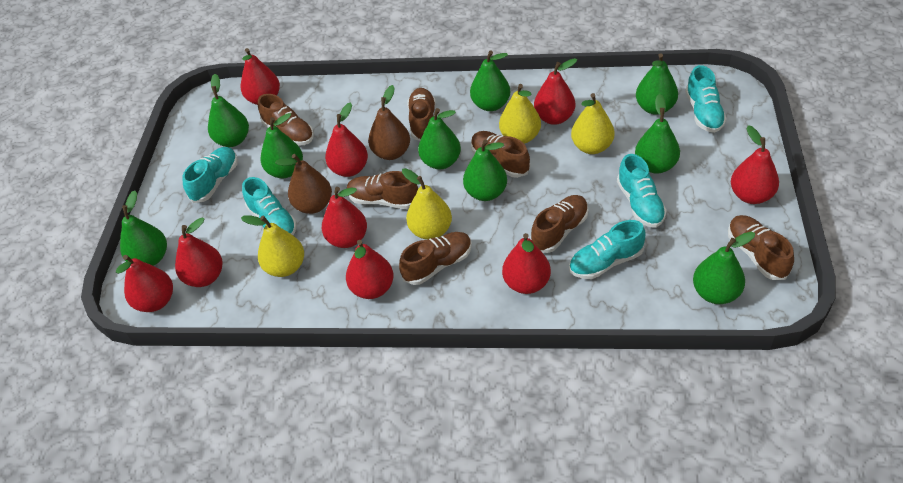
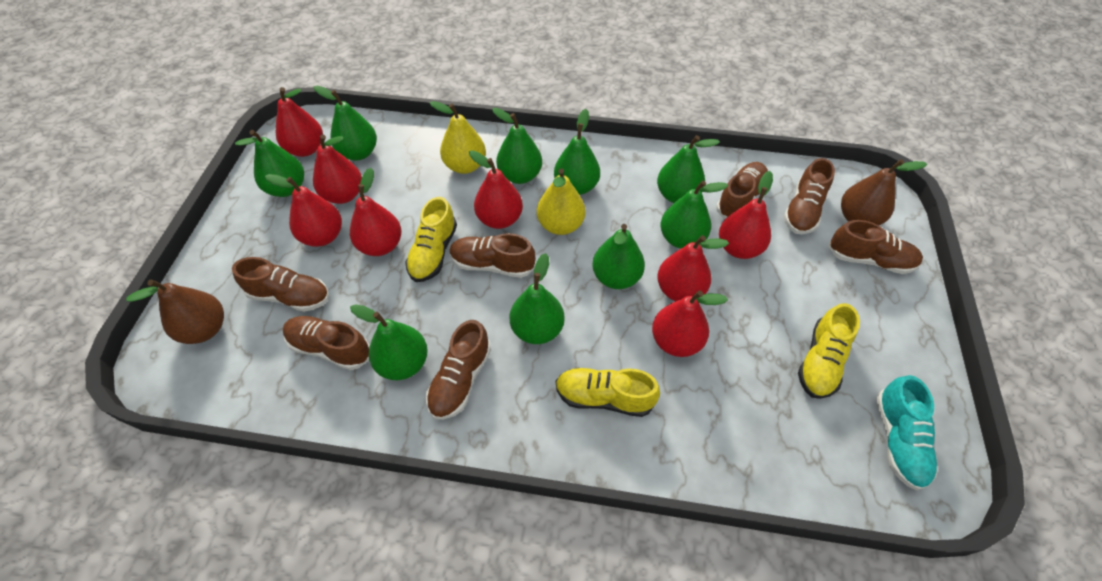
red pear: [116,255,173,312] [175,218,223,287] [241,48,280,105] [322,187,367,248] [325,102,368,177] [346,240,394,299] [502,233,551,294] [534,58,577,125] [731,126,779,204] = 9 -> [265,174,342,247] [276,87,323,157] [313,135,362,204] [350,168,401,256] [469,151,523,229] [652,290,728,357] [657,235,729,301] [719,171,773,259] = 8
turquoise shoe: [182,147,238,203] [242,177,297,235] [569,220,646,279] [617,154,667,228] [685,65,727,133] = 5 -> [876,375,938,490] = 1
yellow pear: [241,215,304,277] [402,168,452,240] [499,84,541,144] [571,93,615,154] = 4 -> [430,101,486,174] [537,168,585,235] = 2
yellow shoe: none = 0 -> [405,197,457,282] [556,368,660,417] [798,303,860,399] = 3

